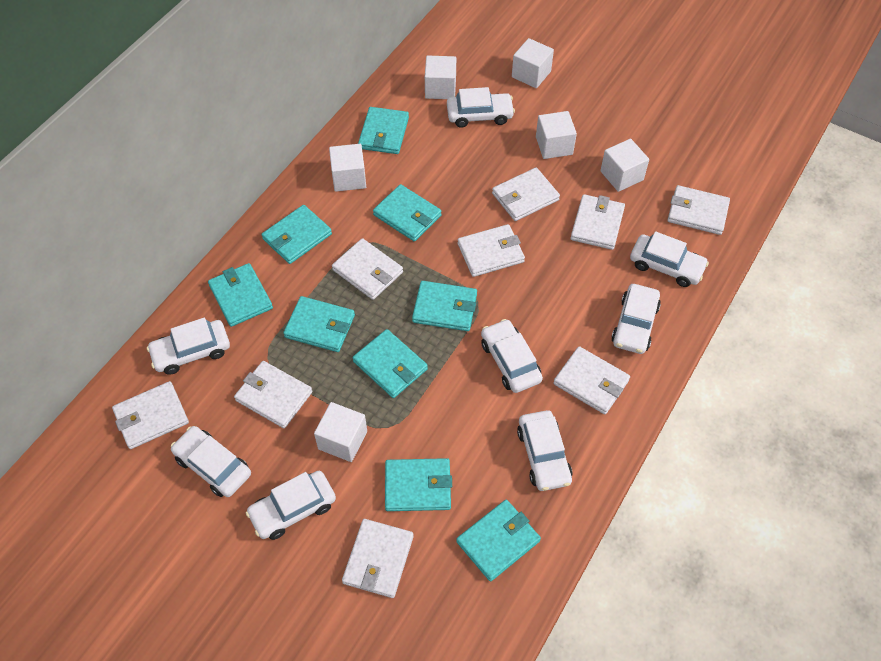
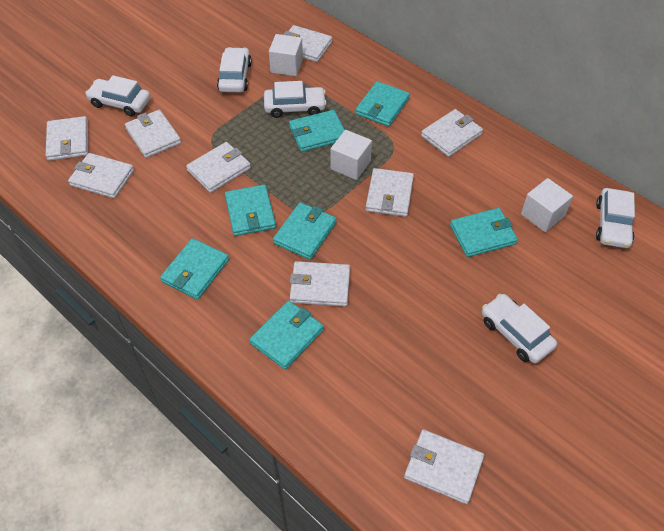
turquoise wallet: [208,263,273,327] [262,205,332,264] [283,296,355,352] [353,329,428,398] [358,107,409,154] [373,184,442,241] [385,458,452,511] [412,281,477,331] [456,500,541,581] = 9 -> [160,238,229,299] [225,185,276,236] [250,301,324,370] [273,202,336,260] [289,110,345,152] [355,81,410,127] [450,208,518,257] = 7
white car: [147,317,230,375] [171,426,251,497] [246,471,336,540] [447,87,515,128] [481,319,543,393] [517,410,572,491] [612,284,661,354] [630,231,709,287] = 8 -> [85,75,151,116] [217,47,252,92] [264,81,327,118] [482,294,557,363] [596,188,635,248] = 5
white cube: [314,402,367,462] [329,144,366,192] [425,56,456,99] [512,38,554,88] [536,111,577,159] [600,139,649,192] = 6 -> [269,34,303,76] [331,130,372,180] [521,178,573,232] = 3

